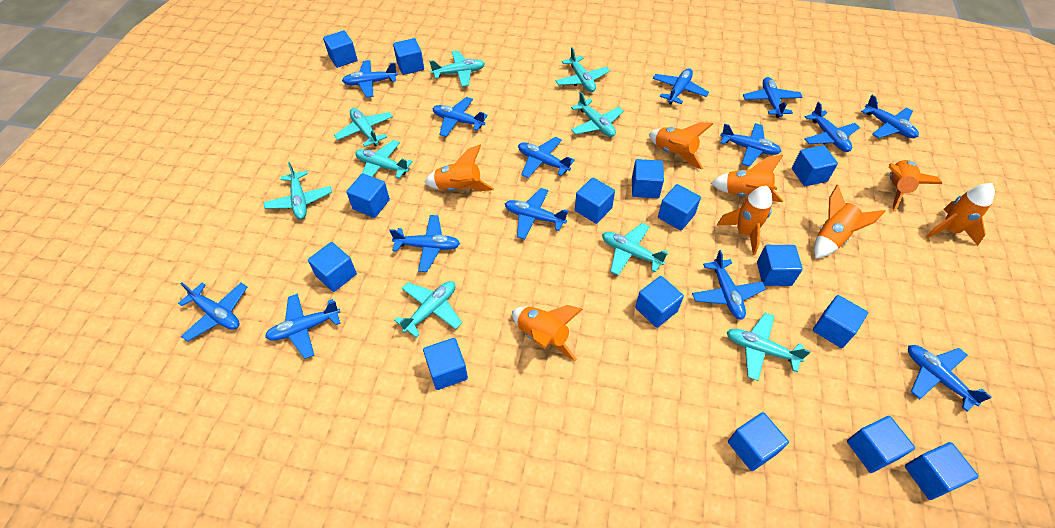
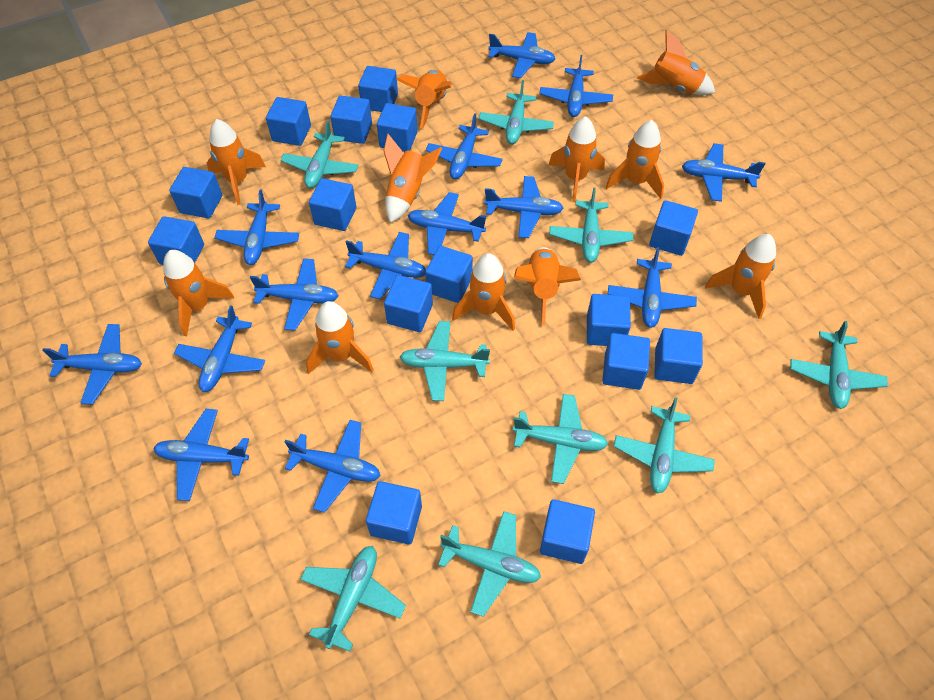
orange rocket: [424,144,494,191] [512,305,583,361] [649,122,713,169] [711,155,783,202] [717,186,772,255] [814,185,886,259] [889,160,942,212] [926,183,995,246] = 8 -> [163,250,234,336] [207,119,266,205] [306,301,374,374] [384,134,442,223] [396,70,452,129] [452,253,515,331] [514,247,581,325] [548,116,605,202] [606,120,664,199] [637,29,715,95] [705,234,776,319] = 11

